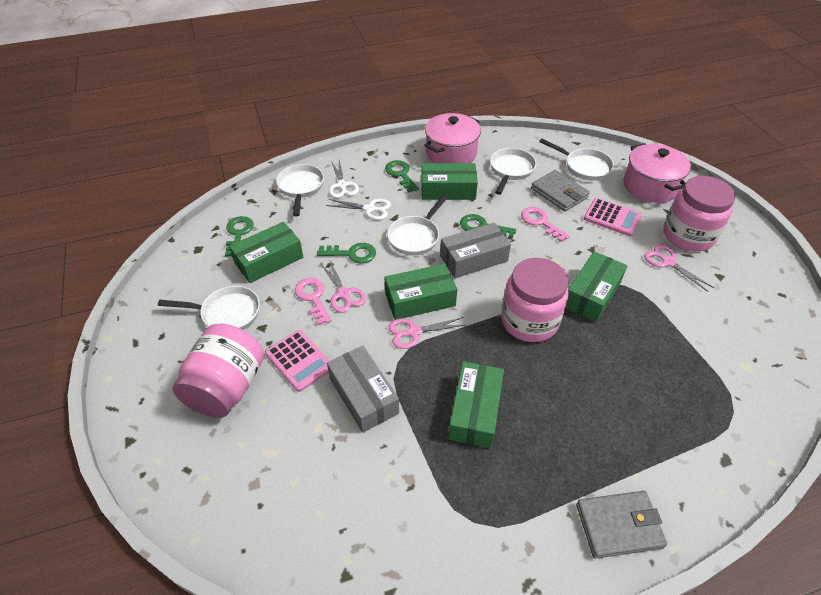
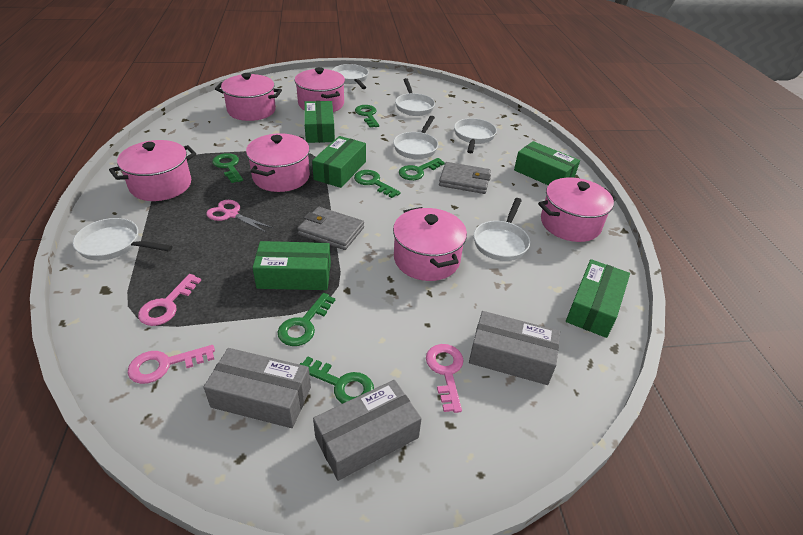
green key: [225,216,254,257] [317,243,376,263] [385,160,419,192] [460,214,516,238] = 4 -> [212,153,243,183] [278,293,335,346] [299,356,374,404] [354,170,401,198] [355,105,379,127] [399,158,445,180] = 6
grey box: [327,346,399,433] [440,223,511,278] = 2 -> [203,348,311,428] [313,380,422,481] [469,311,560,385] = 3
pink calculator: [265,330,330,392] [584,198,642,236] = 2 -> none = 0
pink jar: [173,323,264,418] [501,258,568,342] [663,176,736,251] = 3 -> none = 0
pink key: [295,278,332,325] [521,207,570,242] = 2 -> [128,345,215,384] [138,274,201,326] [426,344,464,413] = 3
pink pot: [424,113,481,163] [623,143,691,203] = 2 -> [109,140,196,201] [215,73,282,121] [246,133,310,192] [294,67,345,112] [393,207,467,281] [538,177,617,242] = 6
pink scissors: [320,260,366,313] [388,317,465,349] [644,244,714,292] = 3 -> [206,200,273,233] = 1
white pan: [158,286,260,330] [276,164,324,216] [387,195,448,255] [490,148,536,195] [539,138,614,180] = 5 -> [73,218,173,261] [332,64,369,89] [393,116,438,159] [395,78,435,116] [454,118,497,153] [474,198,530,261] = 6
white scissors: [326,199,391,220] [329,160,359,198] = 2 -> none = 0

